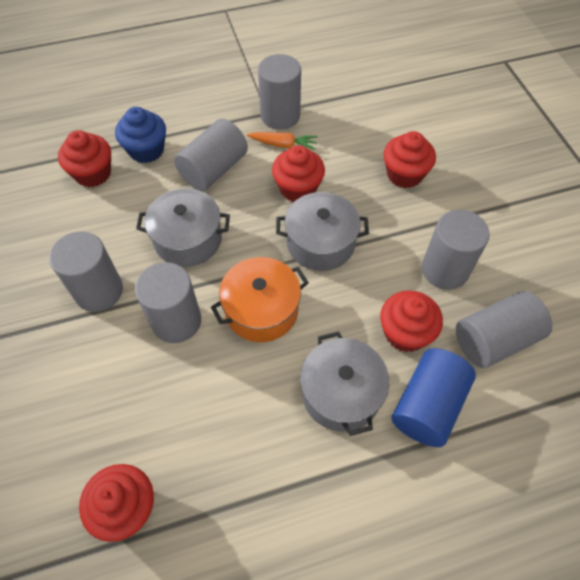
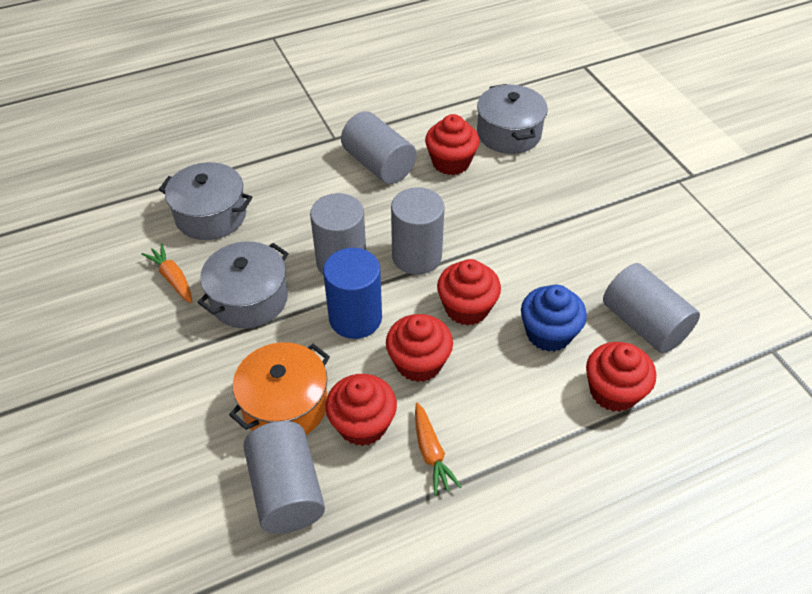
grey cylinder: [49,231,123,312] [135,262,201,343] [174,119,248,191] [258,54,301,130] [422,210,490,290] [456,291,552,368] = 6 -> [243,421,325,534] [310,193,366,276] [341,111,417,184] [391,187,445,275] [603,263,700,354] = 5
orange carrot: [247,132,318,150] = 1 -> [142,244,192,303] [415,402,462,495] = 2

